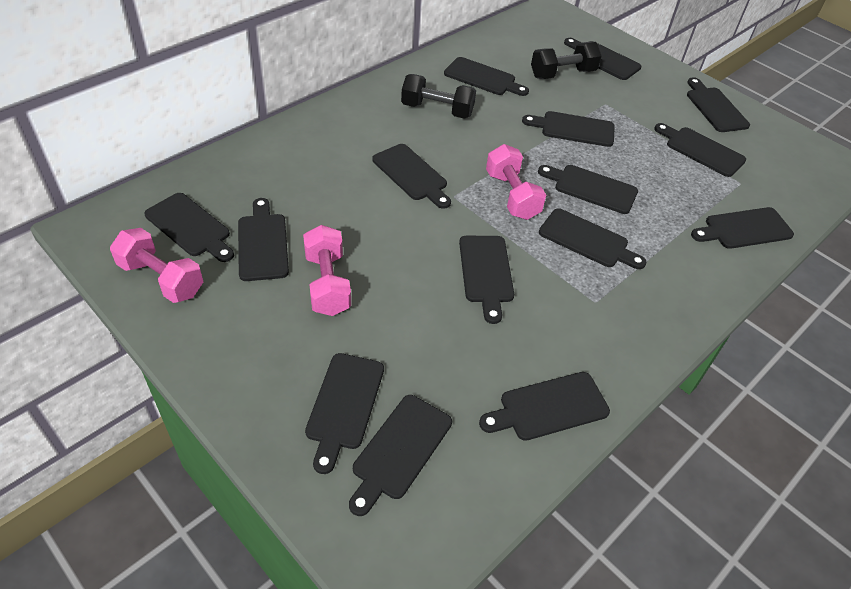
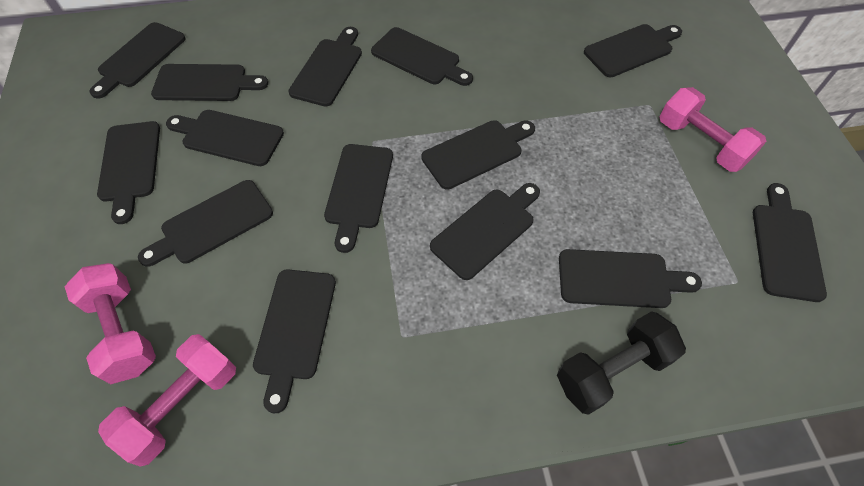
black cutting board: [144,193,234,262] [238,198,289,281] [305,353,384,474] [349,395,452,516] [372,144,451,209] [444,57,529,96] [459,236,514,324] [479,372,610,441] [522,111,615,147] [538,165,638,214] [539,208,646,269] [564,38,641,80] [654,123,746,177] [687,77,750,132] [691,207,794,249] = 15 -> [89,22,186,99] [97,121,160,224] [138,180,273,267] [151,64,268,101] [166,110,284,166] [253,269,336,413] [288,27,362,106] [324,144,393,253] [371,27,473,86] [421,120,535,190] [430,183,540,280] [559,249,702,308] [584,24,682,77] [753,183,827,302] = 14
black dumbbell: [401,74,476,119] [531,42,602,79] = 2 -> [557,311,686,415] = 1

